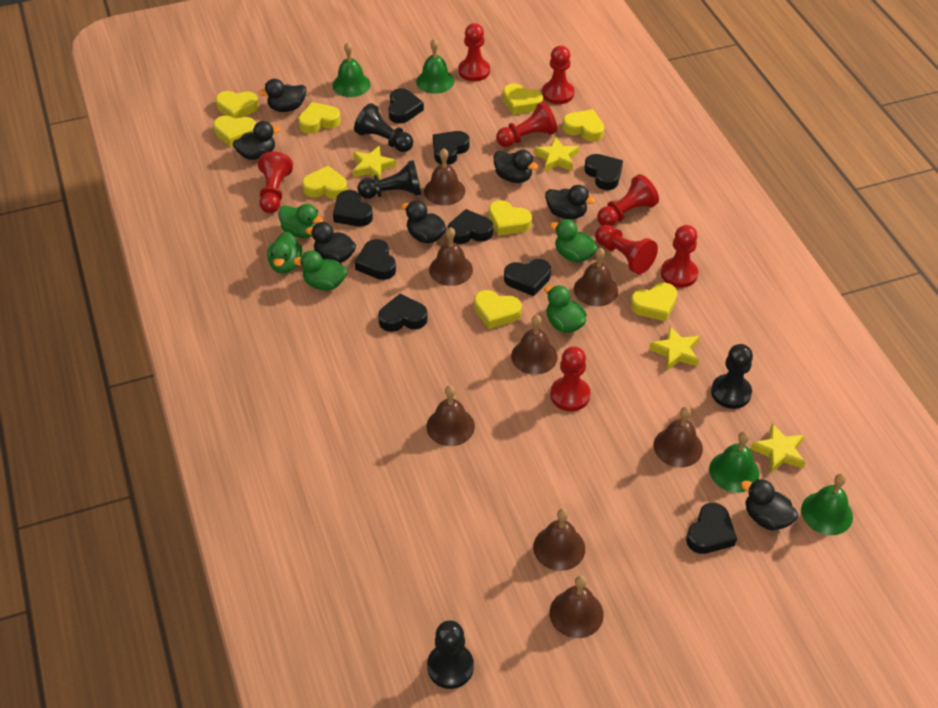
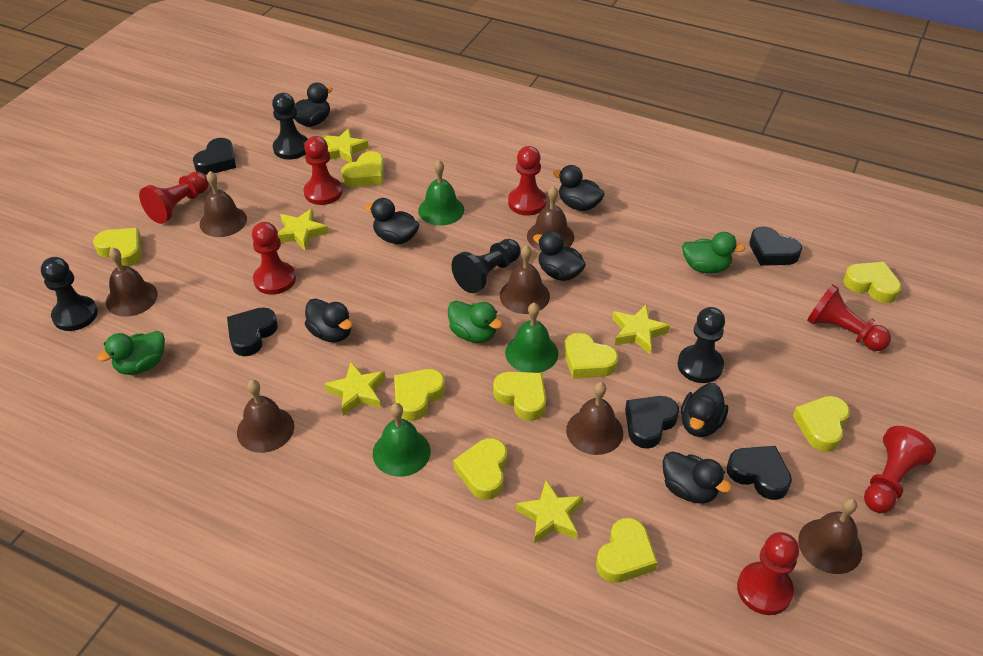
black heart: [333,190,373,227] [355,239,396,280] [378,293,428,332] [388,88,424,124] [433,131,469,165] [447,209,493,244] [504,259,551,296] [584,154,623,190] [686,503,737,554] = 9 -> [193,138,236,175] [227,307,278,356] [625,396,679,449] [726,446,792,500] [749,227,802,266] = 5
brown bell: [424,148,465,206] [426,385,475,446] [429,227,473,286] [511,315,557,375] [533,508,585,571] [549,575,604,638] [574,248,618,307] [653,406,703,467] = 8 -> [106,248,158,317] [200,171,247,237] [237,380,294,453] [500,245,550,314] [527,186,574,251] [566,382,623,455] [798,498,862,574] = 7
green bell: [332,42,371,97] [416,39,454,94] [709,431,759,493] [801,473,853,535] = 4 -> [373,403,431,477] [418,160,464,226] [505,303,558,373] = 3
green duck: [267,232,302,274] [278,204,323,238] [293,251,347,290] [544,285,587,333] [550,219,598,263] = 5 -> [97,331,165,375] [448,301,503,343] [682,232,745,274] = 3
red pawn: [258,151,293,213] [458,23,490,81] [496,102,557,147] [542,46,574,104] [550,346,590,411] [595,225,658,274] [597,174,659,226] [661,225,698,288] = 8 -> [139,171,209,224] [252,222,296,295] [304,136,342,205] [508,146,547,215] [737,532,799,615] [807,284,891,351] [864,426,936,513] = 7
yellow star: [353,145,396,180] [534,137,579,172] [649,326,700,370] [751,424,806,473] = 4 -> [278,209,329,251] [322,128,369,163] [324,362,386,416] [516,480,583,544] [612,305,670,354] = 5

